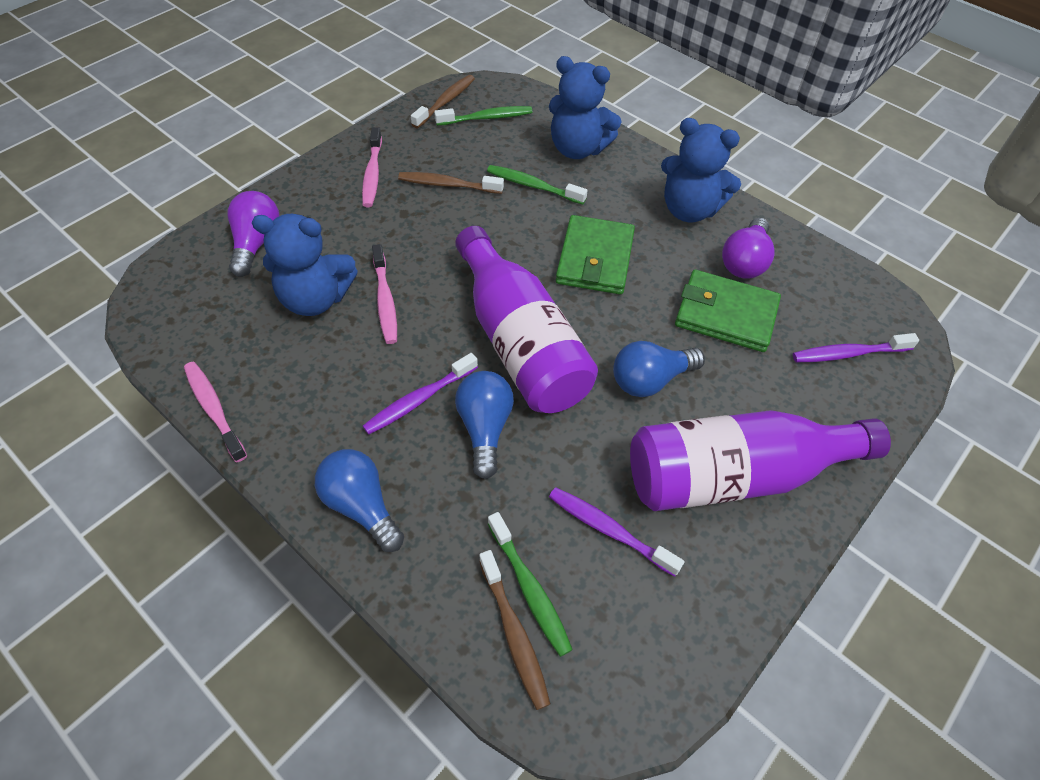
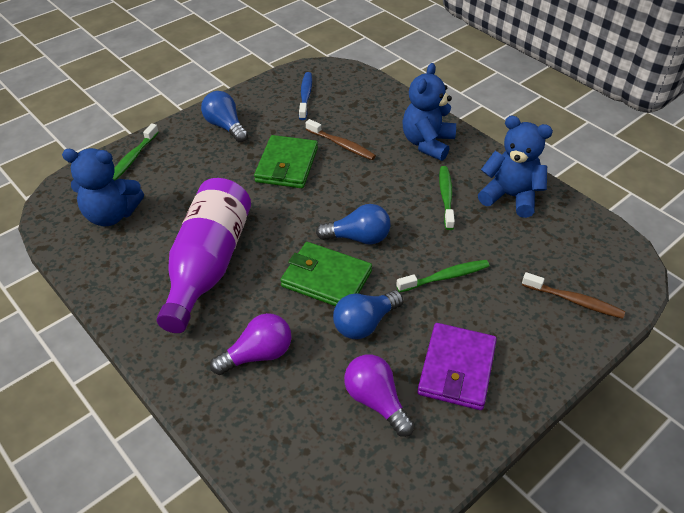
blue toothbrush: none = 0 -> [299,72,312,120] = 1
brown toothbrush: [398,172,504,194] [411,75,475,128] [479,550,551,710] = 3 -> [306,119,376,160] [522,272,625,319] = 2
pink toothbrush: [184,362,247,462] [362,127,382,207] [372,244,397,344] = 3 -> none = 0
purple bottle: [455,226,598,413] [630,410,891,511] = 2 -> [157,178,251,333] = 1
purple toothbrush: [363,353,478,434] [549,487,684,576] [793,333,919,362] = 3 -> none = 0
purple wallet: none = 0 -> [417,323,497,410] = 1

